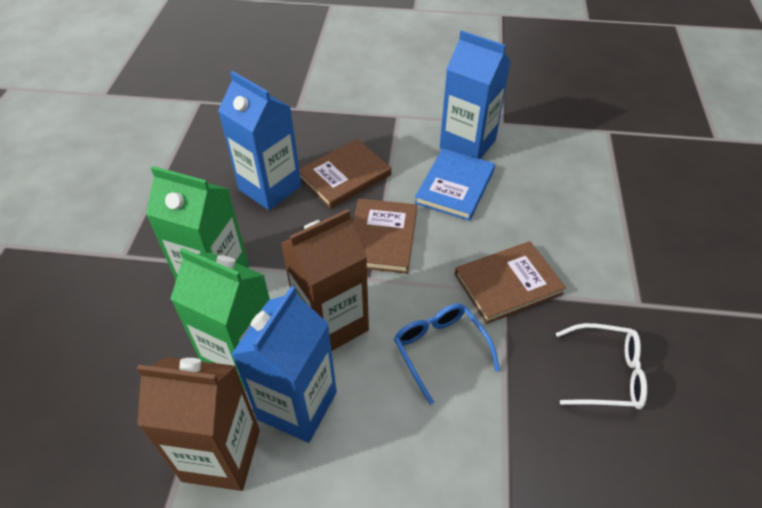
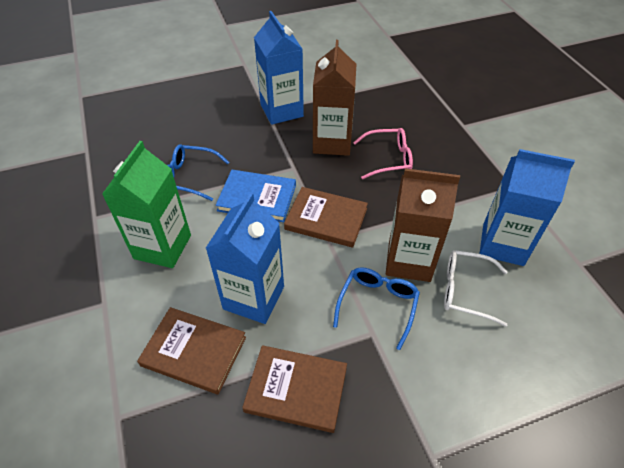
blue glasses: [394,304,500,405] = 1 -> [167,144,229,201] [333,267,420,350] = 2
green carton: [146,166,249,280] [171,248,270,389] = 2 -> [102,141,191,268] = 1
pink glasses: none = 0 -> [353,128,413,179] = 1

